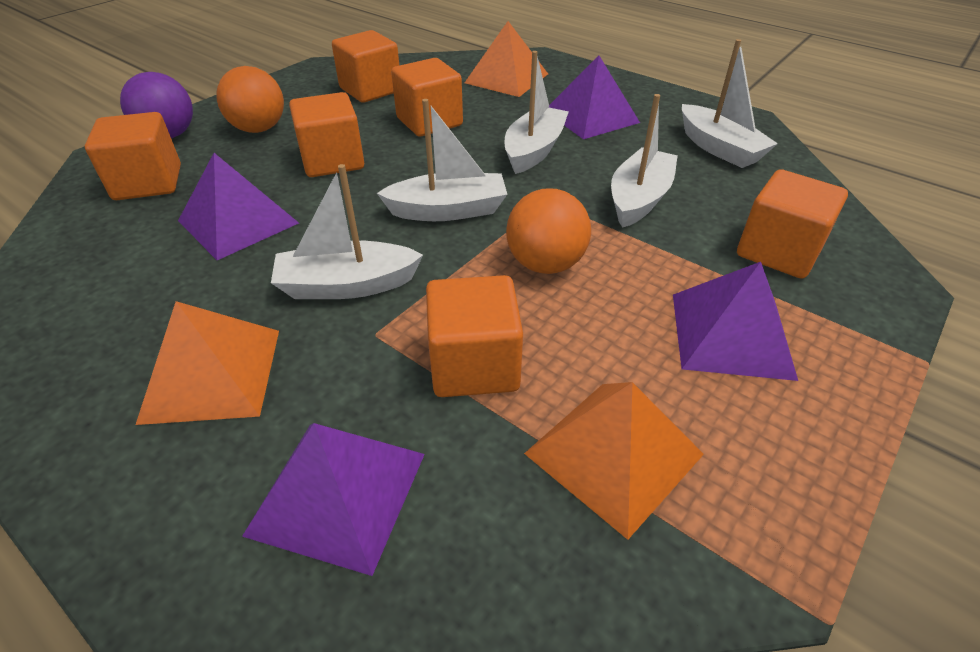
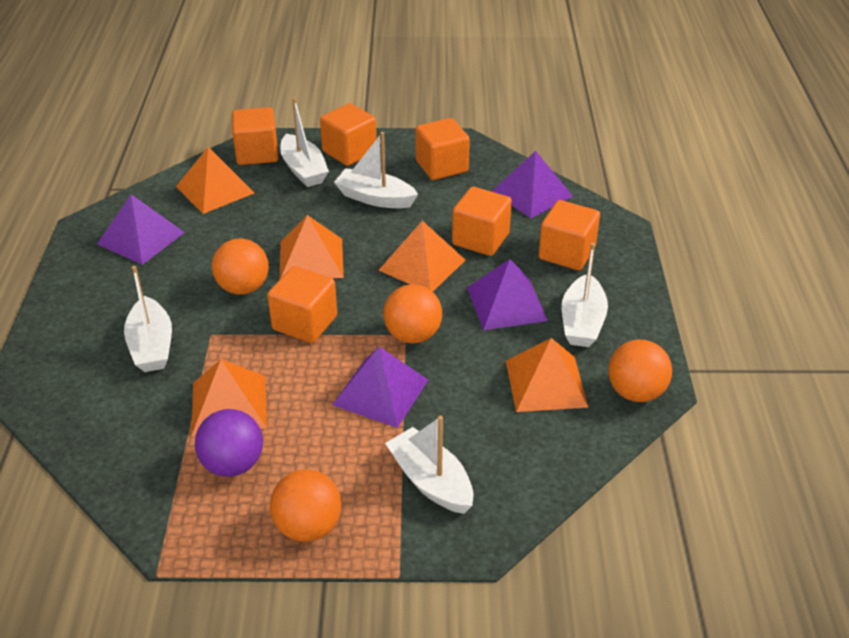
orange ball: [216,66,284,133] [506,189,591,274] = 2 -> [212,239,269,295] [270,469,342,542] [383,284,442,343] [608,340,672,402] = 4
orange pyramid: [136,301,279,425] [465,21,548,97] [524,382,704,540] = 3 -> [176,147,254,214] [191,359,267,436] [279,215,344,280] [379,221,465,292] [506,338,589,412] = 5

